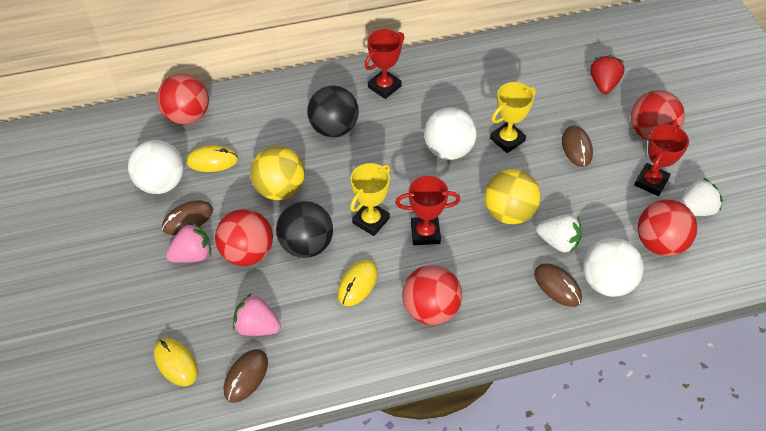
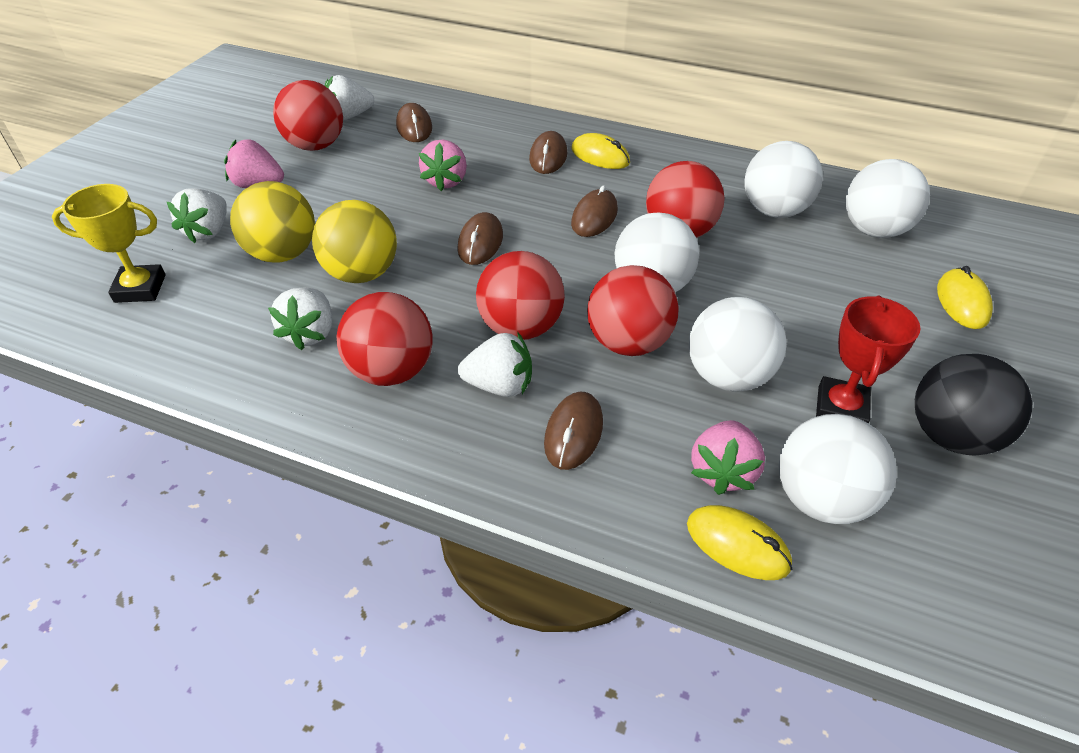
black ball: [276,201,333,258] [307,86,359,137] = 2 -> [915,354,1032,456] = 1
brown mouse: [162,200,213,235] [224,349,268,403] [534,263,582,307] [562,125,593,167] = 4 -> [396,103,432,142] [457,212,503,265] [529,131,567,174] [544,392,603,470] [571,185,618,237] = 5
pink strawberry: [166,222,211,263] [233,294,281,336] = 2 -> [224,139,284,188] [419,140,467,191] [691,420,765,495] = 3
red strawberry: [590,55,625,94] = 1 -> none = 0
red trophy: [365,29,404,99] [395,176,460,245] [634,124,689,196] = 3 -> [816,296,920,424] = 1
white ball: [128,140,184,194] [424,107,477,160] [583,238,644,297] = 3 -> [615,213,699,292] [689,297,787,392] [745,141,823,218] [778,414,897,524] [846,159,930,238] = 5
white strawberry: [536,214,582,254] [679,177,723,216] = 2 -> [167,188,227,243] [268,288,332,350] [325,75,374,120] [458,333,532,397] = 4
yellow trophy: [350,163,390,236] [490,82,536,153] = 2 -> [52,184,166,303] = 1

